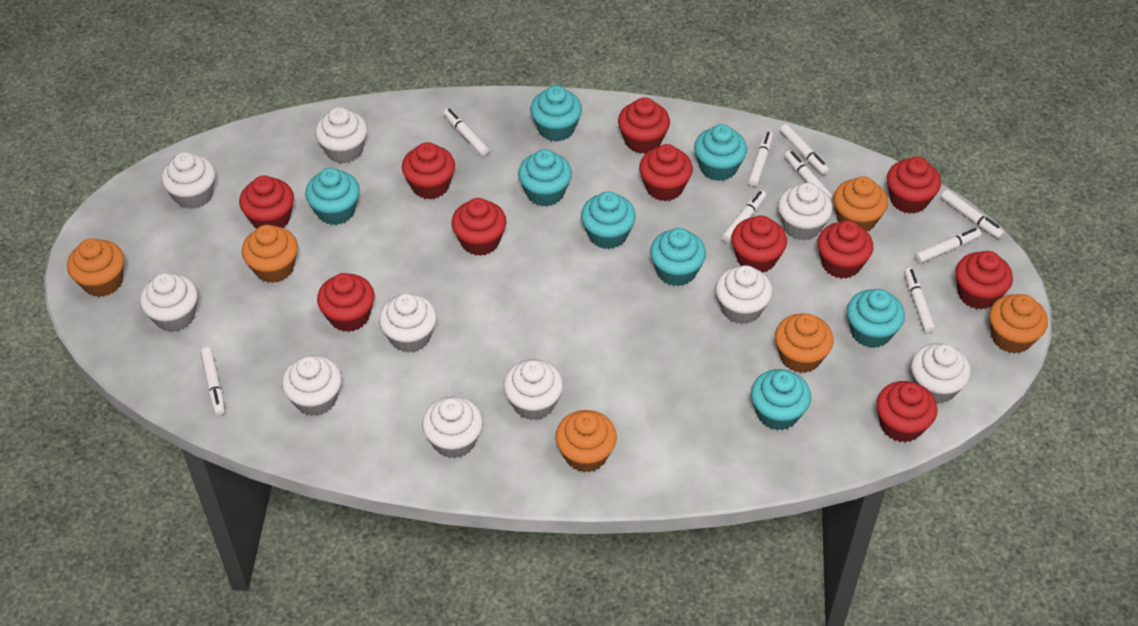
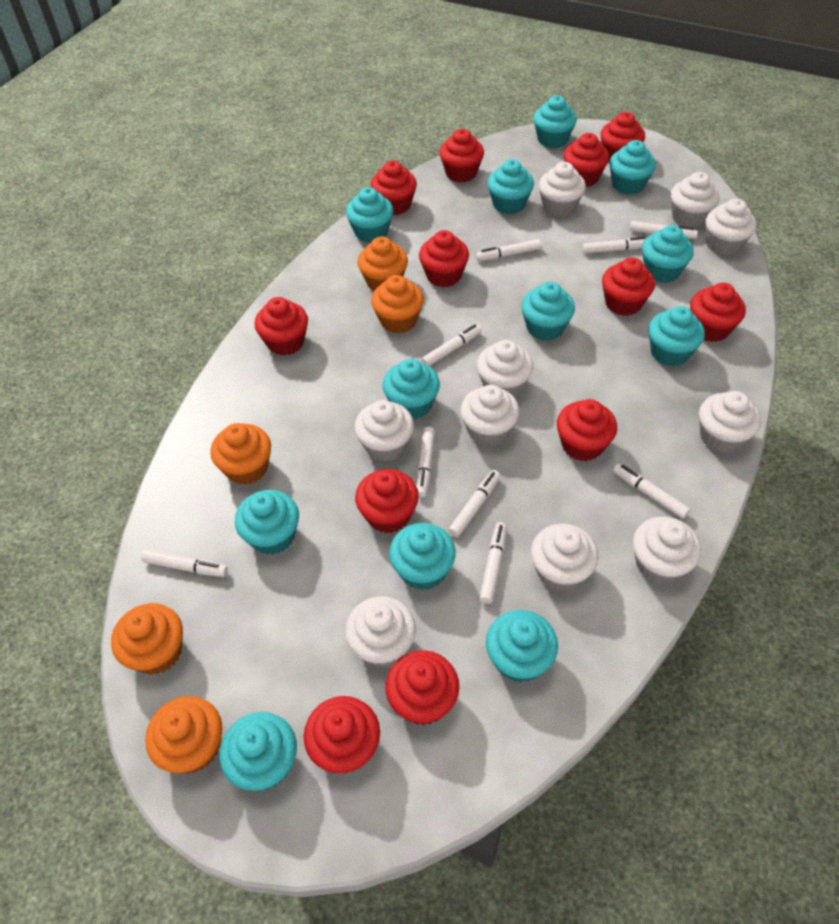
orange cupcake: [67,238,124,297] [242,225,298,283] [555,410,617,472] [775,314,834,373] [833,176,888,231] [989,294,1048,354] = 6 -> [111,603,183,675] [145,696,222,773] [210,423,271,485] [358,236,408,291] [371,275,424,333] = 5
red cupcake: [239,176,294,229] [317,273,375,332] [402,142,455,199] [451,198,506,256] [618,97,670,154] [639,144,693,201] [731,215,787,273] [817,220,873,279] [876,381,937,443] [887,156,941,214] [955,251,1013,310] = 11 -> [254,297,308,355] [304,696,380,773] [355,469,419,533] [371,161,417,215] [385,650,459,725] [419,230,469,287] [439,129,484,182] [557,399,617,461] [563,133,609,187] [601,112,645,163] [602,257,655,316] [690,283,746,342] = 12
turquoise cupcake: [305,168,360,225] [518,149,572,206] [530,85,582,141] [581,191,636,249] [650,228,706,286] [694,124,747,181] [751,369,811,430] [847,289,905,348] = 8 -> [219,712,297,791] [235,490,299,555] [346,187,393,243] [383,359,440,419] [389,523,456,590] [486,610,558,682] [487,159,534,214] [521,282,575,341] [533,96,577,148] [609,140,656,195] [642,225,694,283] [648,306,705,366] = 12

